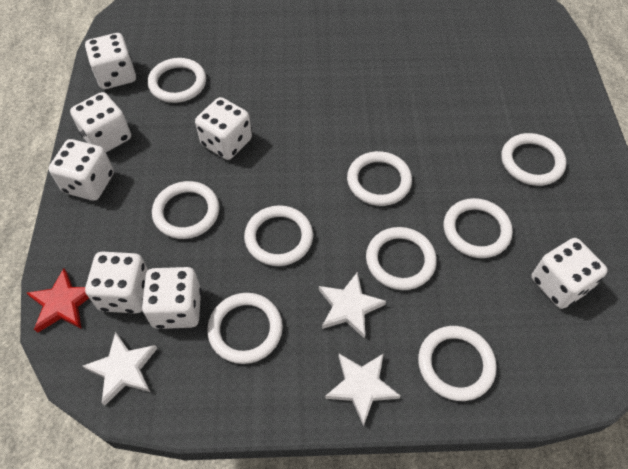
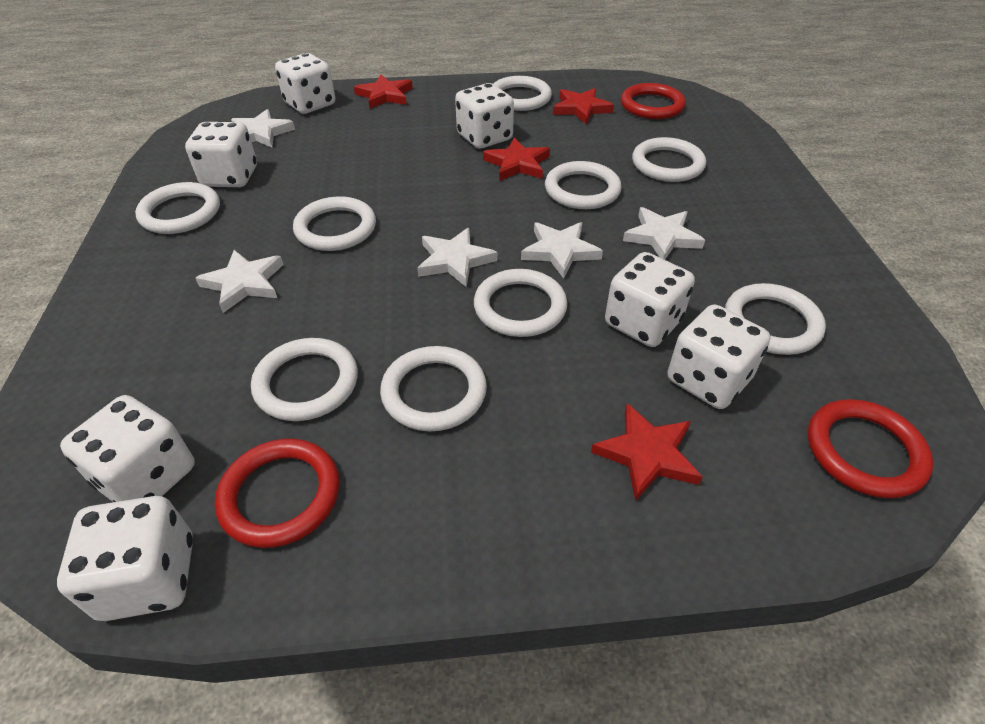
red ring: none = 0 -> [215,439,340,548] [621,83,686,119] [808,399,933,498] = 3
red star: [27,268,89,333] = 1 -> [354,74,413,109] [483,138,550,181] [553,88,614,124] [591,404,702,501] = 4
white star: [83,332,157,406] [319,272,386,339] [325,353,401,426] = 3 -> [195,250,284,313] [231,109,295,148] [417,228,497,287] [521,222,603,278] [623,207,705,260] = 5

